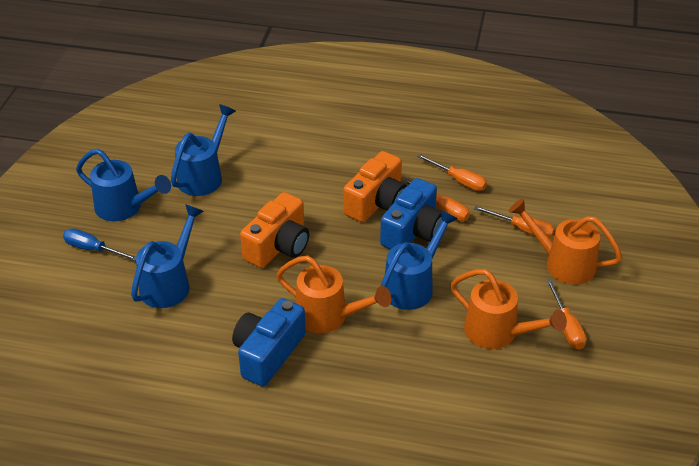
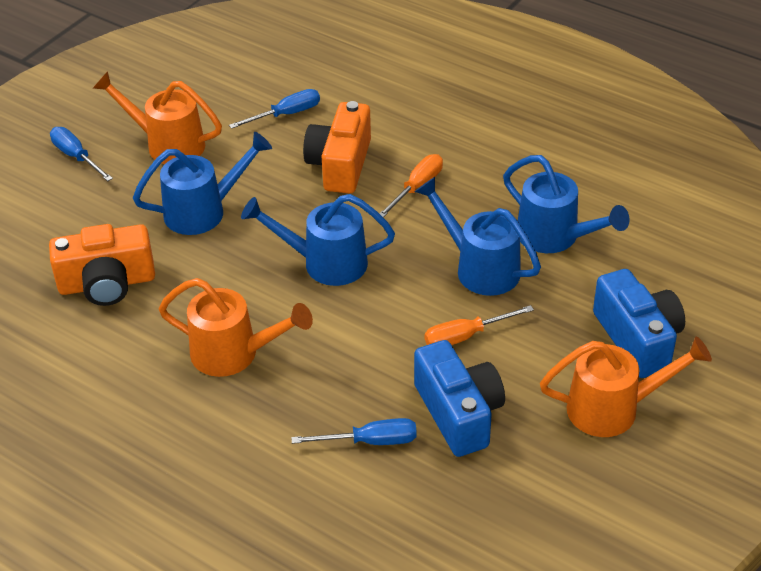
blue screwdriver: [63,228,136,261] = 1 -> [50,127,113,181] [229,89,320,129] [291,418,417,445] = 3
orange screwdriver: [403,179,470,221] [417,154,487,191] [474,206,555,238] [546,280,587,350] = 4 -> [379,154,443,218] [424,305,534,345] = 2

